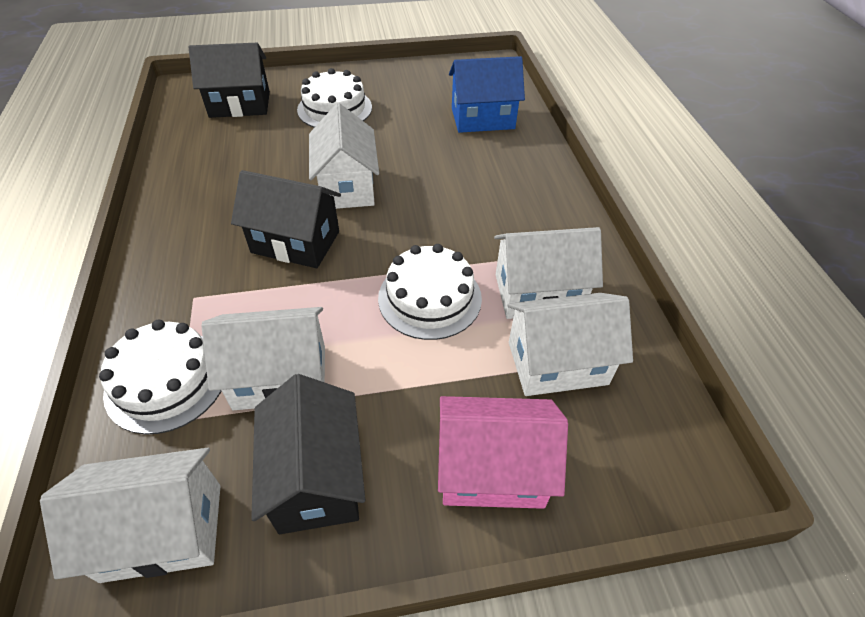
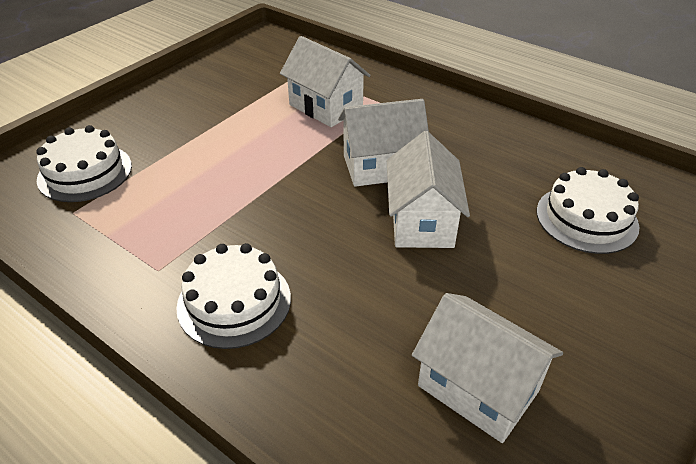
black house: [189,43,270,118] [231,170,341,268] [251,374,365,534] = 3 -> none = 0
blue house: [449,56,525,133] = 1 -> none = 0
pink house: [438,396,568,509] = 1 -> none = 0
white house: [40,448,220,583] [201,307,325,410] [309,103,379,209] [494,227,603,319] [508,293,633,396] = 5 -> [280,36,371,127] [338,99,429,187] [387,131,470,248] [412,293,563,443] = 4

